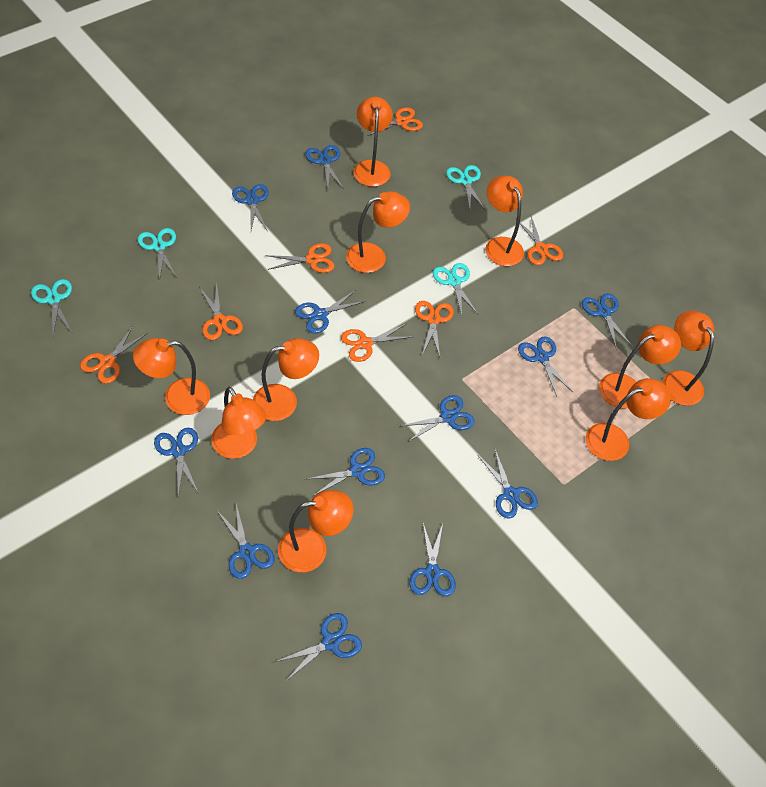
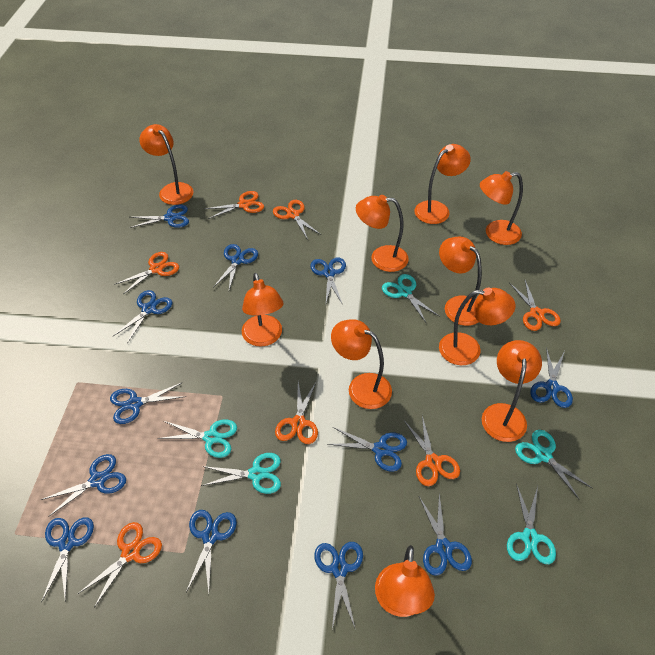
turquoise scissors: [31,279,72,335] [138,228,177,282] [433,263,479,316] [446,165,486,211] = 4 -> [158,419,237,458] [201,453,281,494] [382,274,440,322] [507,483,556,564] [515,430,593,499] = 5

